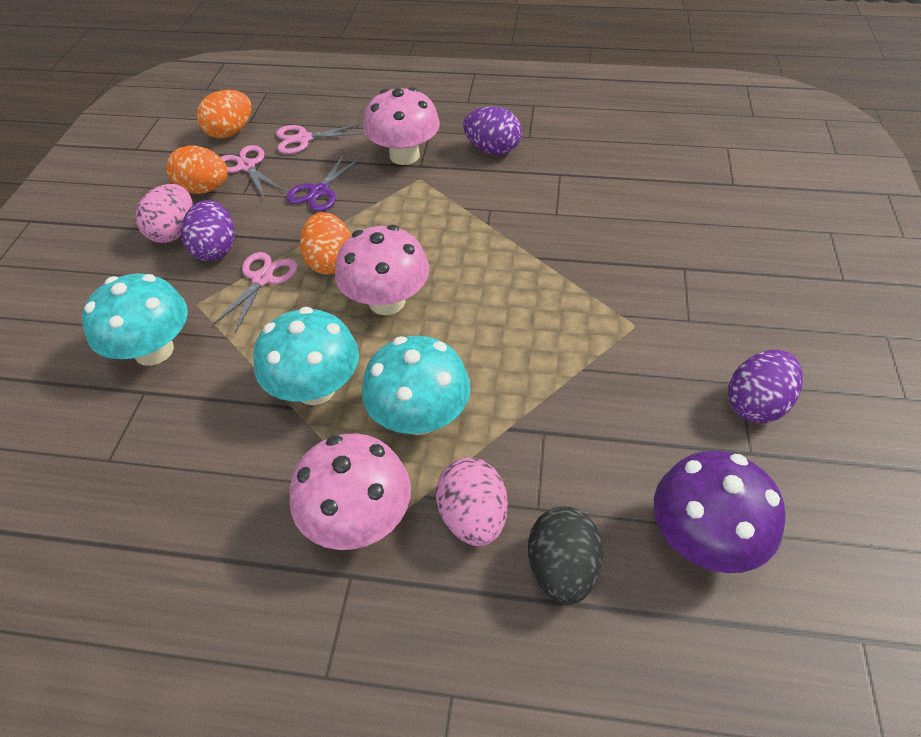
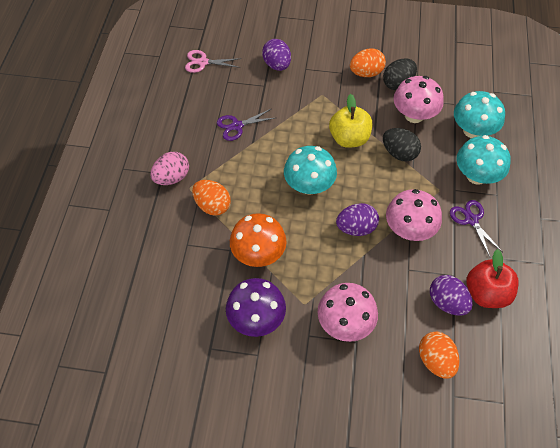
black egg: [528,506,603,605] = 1 -> [383,59,417,90] [383,128,421,161] = 2
orange mushroom: none = 0 -> [230,213,287,267] = 1
pink egg: [135,184,193,243] [436,457,508,546] = 2 -> [150,152,189,185] = 1
pink scissors: [212,252,298,332] [221,145,284,199] [276,123,363,154] = 3 -> [185,50,241,73] = 1
purple scissors: [286,153,362,212] = 1 -> [217,109,275,141] [450,200,502,257] = 2
red apple: none = 0 -> [467,249,518,308] = 1
yellow apple: none = 0 -> [329,94,372,148] = 1

